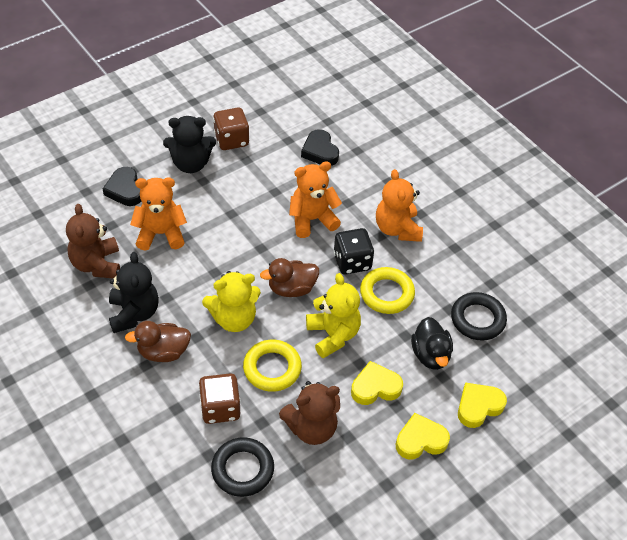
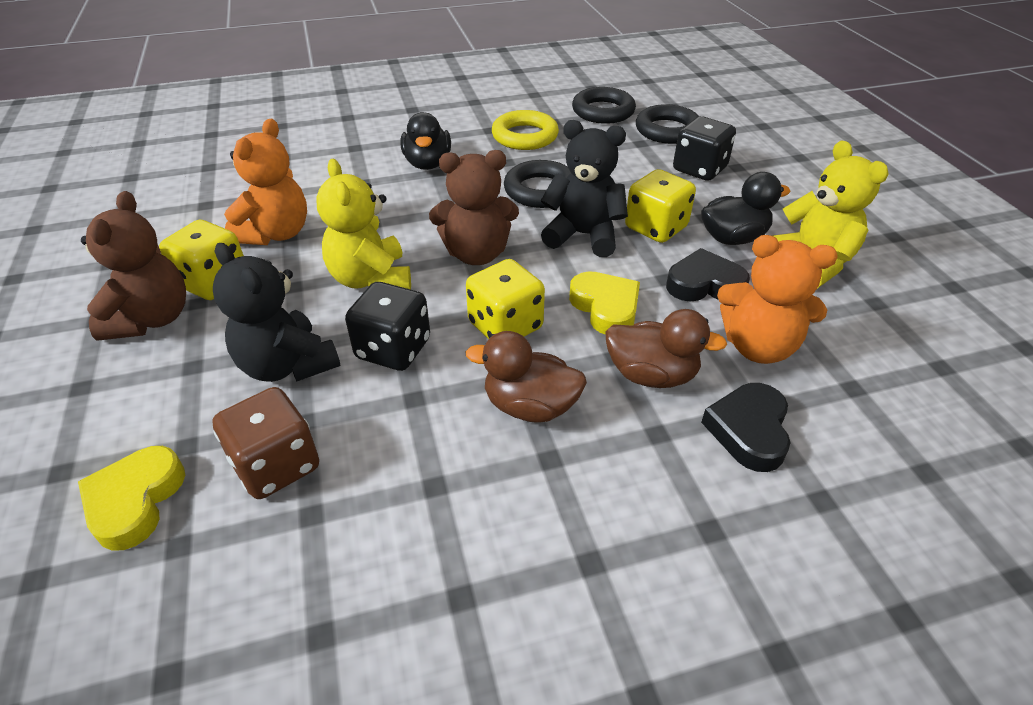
black dice: [333,228,374,274] = 1 -> [345,282,430,371] [673,116,736,181] = 2
black duck: [411,317,453,370] = 1 -> [401,112,451,170] [701,172,791,245] = 2
black ring: [211,437,274,497] [451,292,507,341] = 2 -> [504,160,571,208] [572,87,636,124] [636,104,699,144] = 3
brown dice: [199,373,241,424] [213,108,249,150] = 2 -> [212,387,319,499] = 1
orange teddy bear: [130,177,187,251] [289,161,342,238] [376,169,423,242] = 3 -> [224,119,307,245] [717,235,837,364] = 2
yellow dice: none = 0 -> [159,220,244,300] [466,259,545,339] [625,169,696,243] = 3
yellow heart: [351,361,403,405] [396,413,450,459] [458,382,507,428] = 3 -> [78,446,185,551] [569,271,640,335] = 2
yellow ring: [243,340,302,392] [360,267,415,314] = 2 -> [492,110,559,150] = 1

